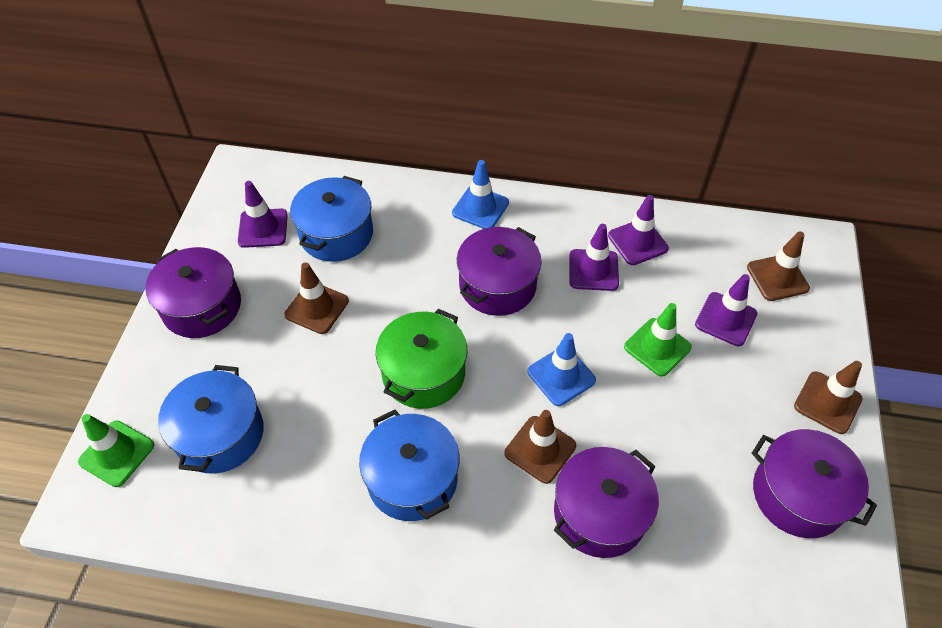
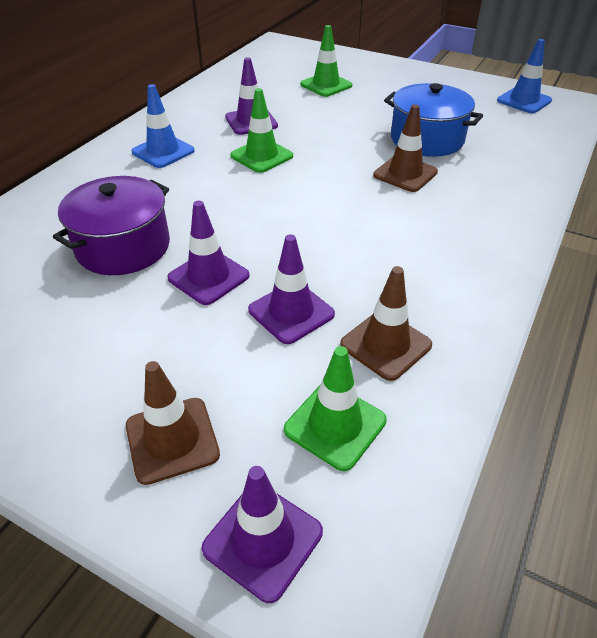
blue pot: [158,365,264,474] [290,176,373,262] [359,410,459,521] = 3 -> [384,83,483,157] = 1
brown traffic cone: [284,262,349,334] [504,410,576,484] [747,231,810,301] [794,361,863,434] = 4 -> [126,361,220,485] [340,266,432,381] [373,104,438,192] = 3
green pot: [376,309,467,409] = 1 -> none = 0
green traffic cone: [78,414,154,487] [624,303,692,377] = 2 -> [230,88,293,173] [284,346,387,471] [300,25,352,97] = 3
purple pot: [146,247,241,338] [457,227,542,316] [554,447,659,558] [752,429,877,538] = 4 -> [53,176,170,275] = 1

